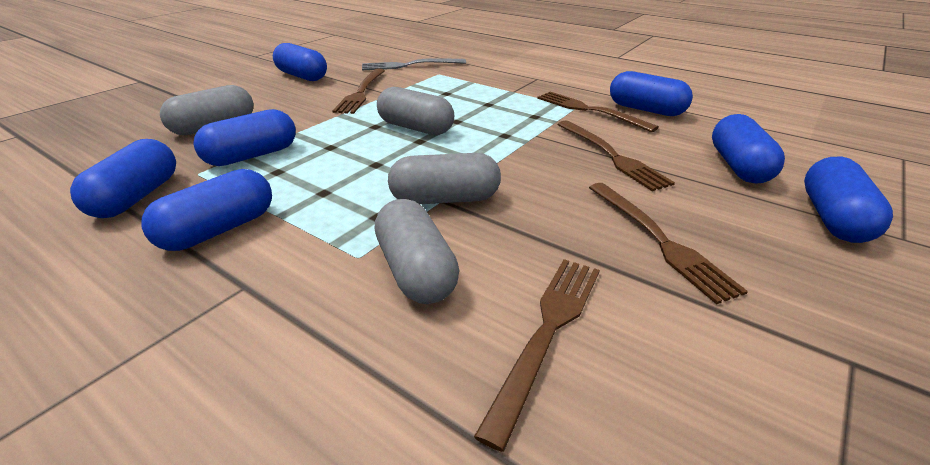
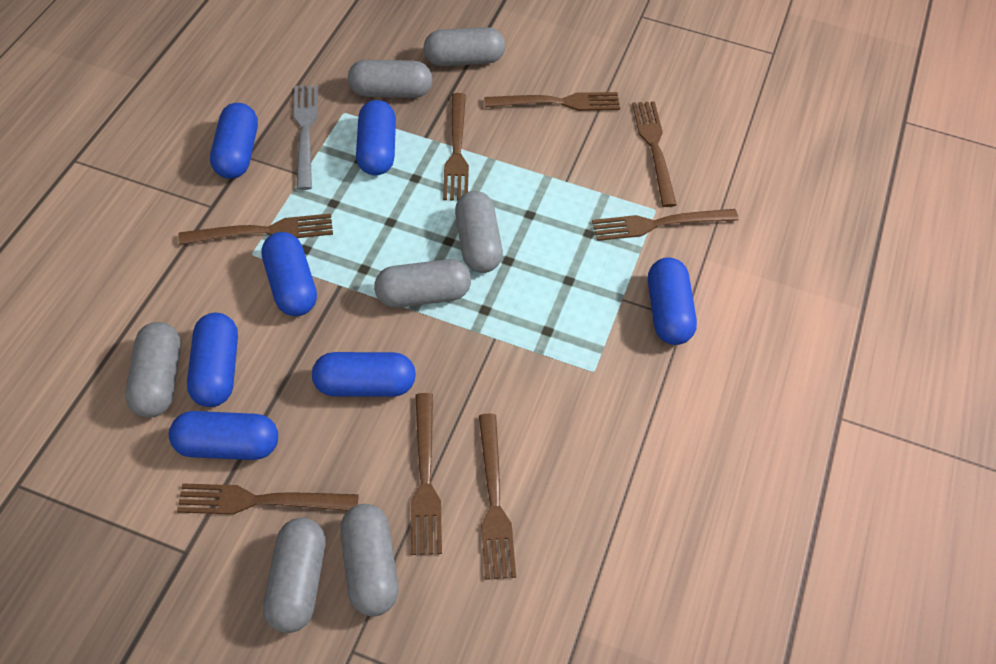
brown fork: [332,69,385,114] [474,259,600,452] [537,92,659,132] [557,121,675,191] [589,183,748,304] = 5 -> [177,483,359,515] [178,213,333,245] [411,393,442,555] [443,93,469,201] [479,414,516,580] [484,92,620,111] [592,209,739,241] [632,101,677,207] = 8
grey capsule: [160,85,253,135] [375,199,459,304] [377,87,454,135] [388,153,501,204] = 4 -> [125,322,181,418] [263,518,326,633] [340,504,398,616] [348,60,433,98] [374,259,471,308] [424,27,505,66] [455,191,503,273] = 7

